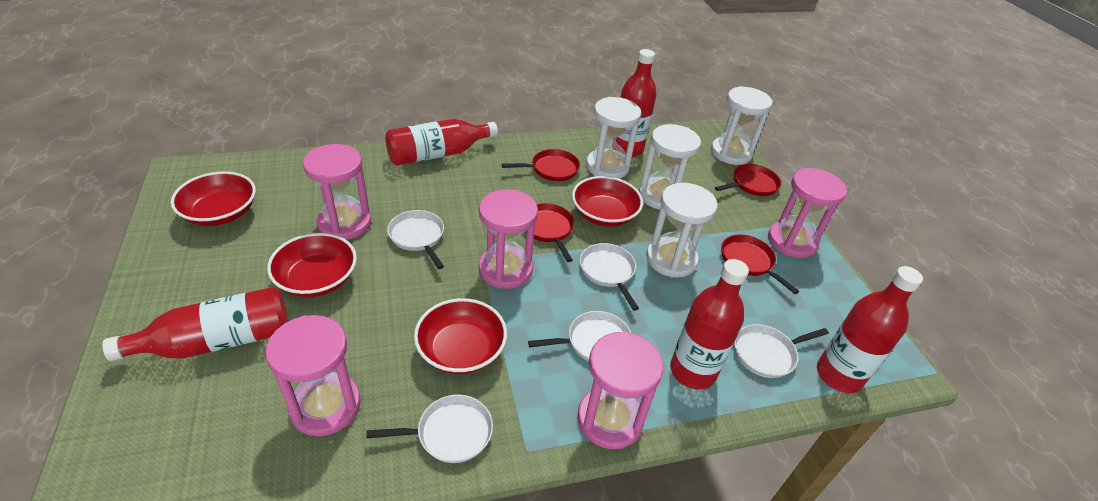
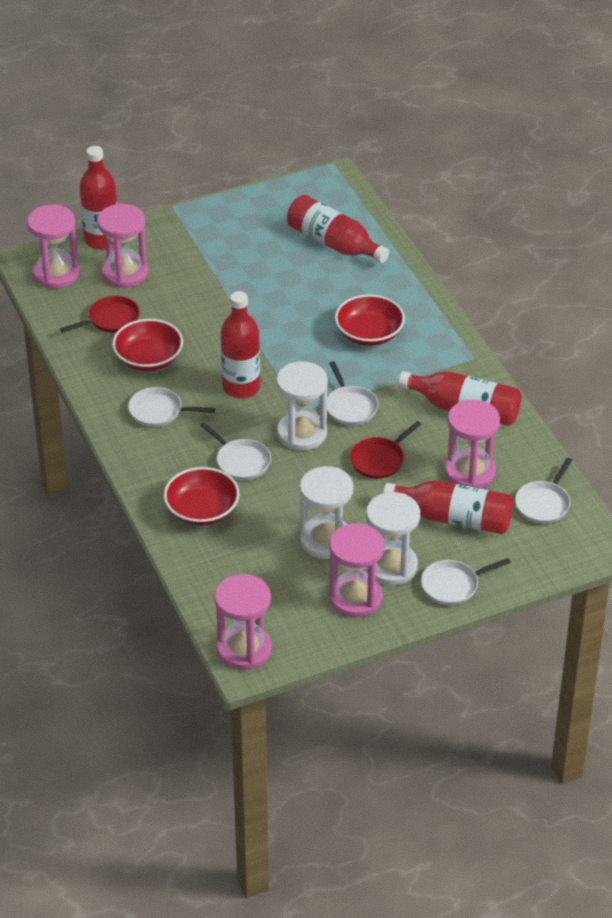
red bowl: [171,171,256,226] [267,233,357,297] [414,298,507,374] [572,176,643,227] = 4 -> [112,319,183,371] [164,467,239,526] [335,294,405,346] = 3
red pan: [502,149,580,181] [526,203,574,262] [715,164,781,196] [721,235,799,294] = 4 -> [60,296,140,333] [350,421,422,479] = 2
white hourglass: [586,97,641,179] [639,124,701,210] [646,183,718,278] [711,86,773,165] = 4 -> [276,361,328,451] [300,466,353,559] [366,492,420,585] = 3

